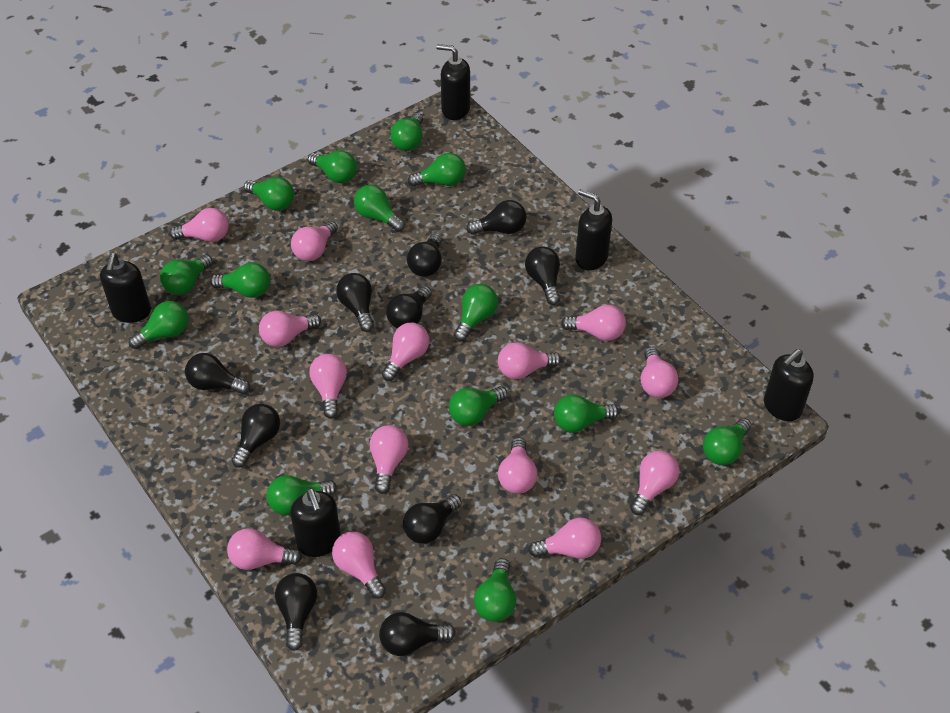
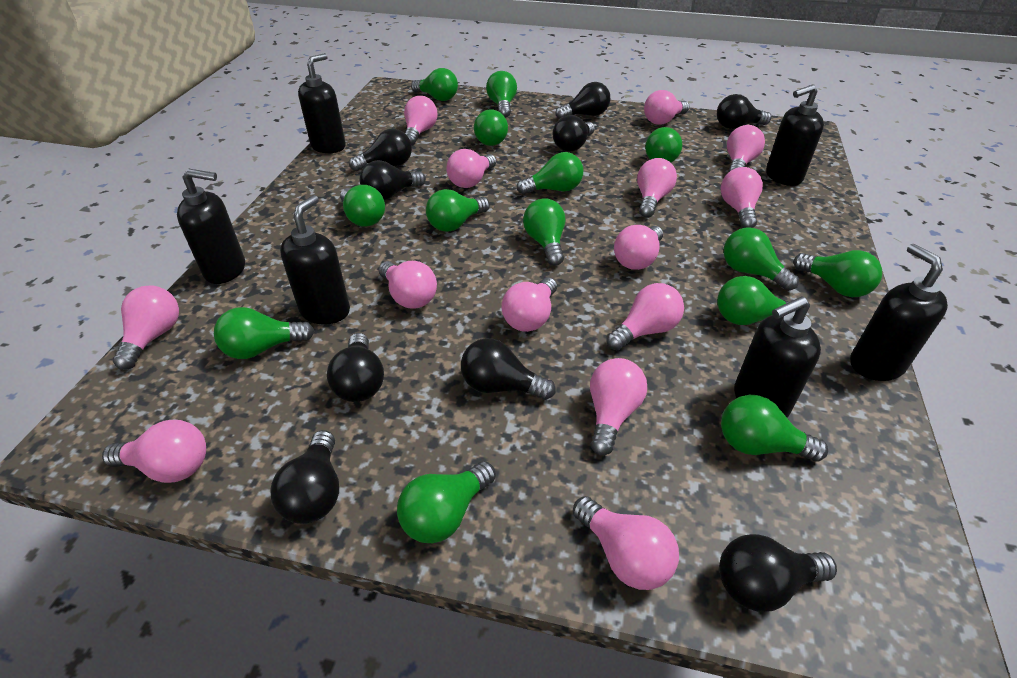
black light bulb: [185,353,250,394] [231,404,280,468] [275,573,317,651] [336,273,374,332] [379,612,456,656] [386,286,432,328] [403,494,462,544] [407,233,442,277] [466,200,526,235] [525,247,560,305] = 10 -> [270,430,339,524] [327,333,384,402] [349,129,412,171] [360,160,426,200] [461,338,556,400] [553,115,595,152] [556,82,610,119] [717,94,771,129] [719,534,837,612] = 9
black soap dispenser: [100,253,151,323] [290,488,341,557] [436,44,470,120] [575,189,612,270] [764,349,814,421] = 5 -> [177,169,245,284] [280,195,350,325] [298,53,346,153] [734,296,821,418] [766,84,824,186] [850,244,948,381] = 6

